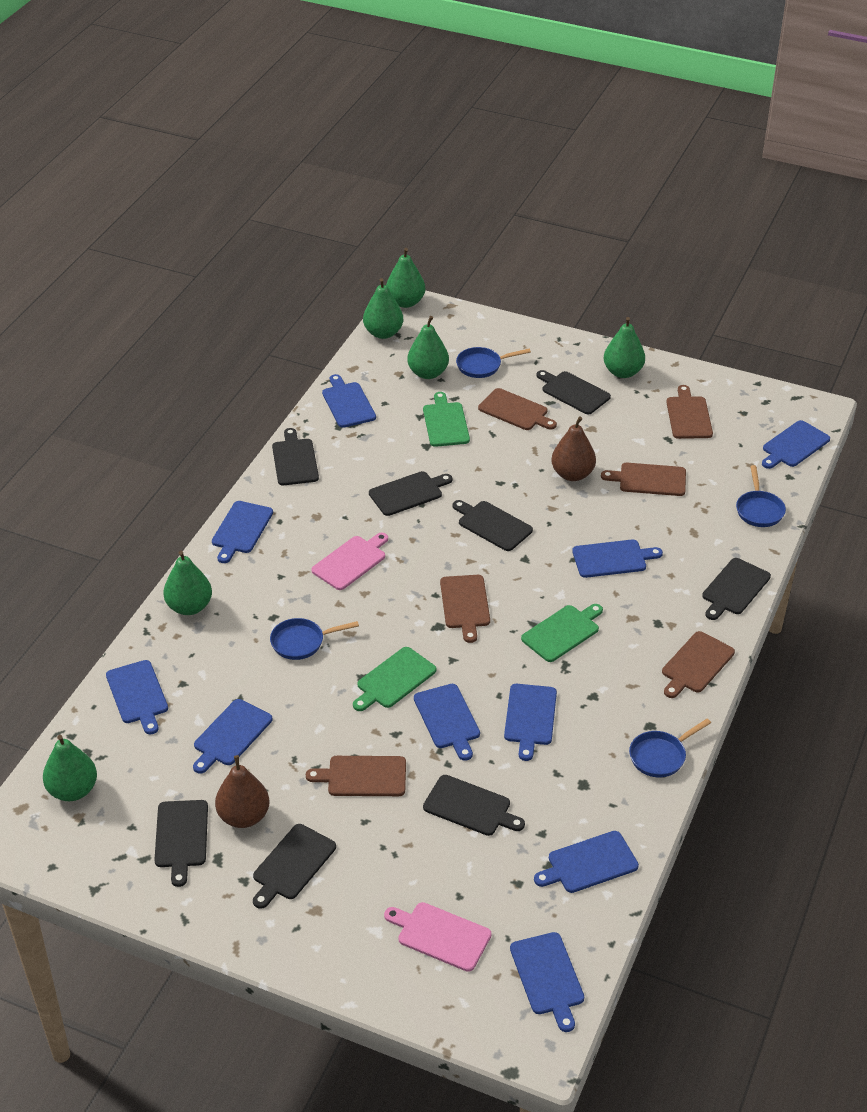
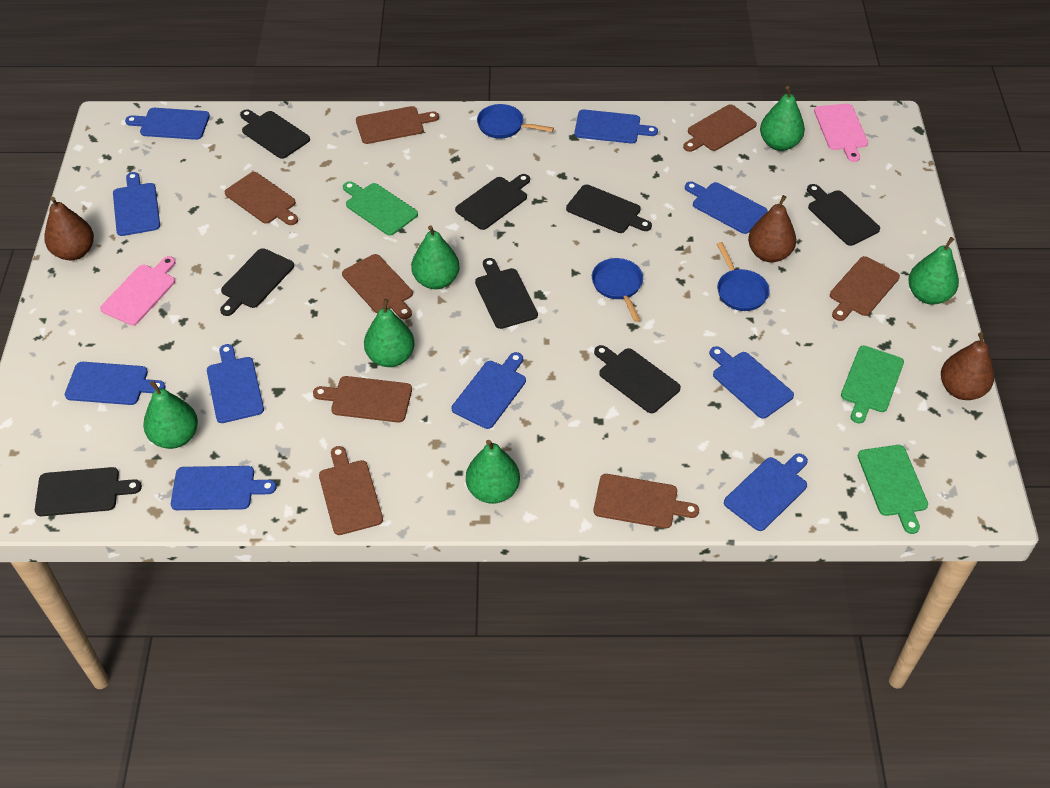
blue pan: [270,618,359,660] [456,347,531,378] [629,719,711,777] [736,465,786,527] = 4 -> [477,104,554,139] [592,258,643,322] [717,242,770,311] = 3
brown cutting board: [306,756,406,796] [440,575,490,643] [478,388,557,430] [601,463,686,496] [662,631,735,698] [666,385,713,439] = 6 -> [225,172,298,225] [313,376,412,423] [319,446,383,535] [342,254,413,319] [356,106,439,144] [594,474,699,528] [683,104,757,152] [830,256,900,321] = 8
brown pear: [215,755,269,828] [551,417,596,481] = 2 -> [44,197,94,260] [748,195,796,262] [941,332,994,400] = 3

